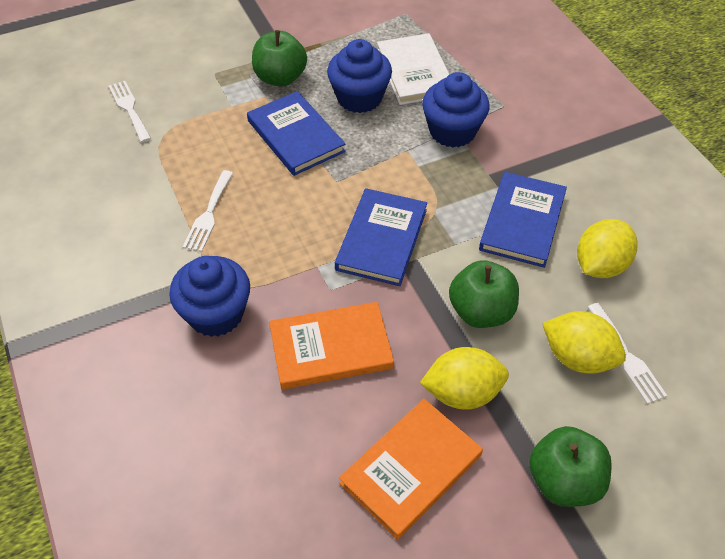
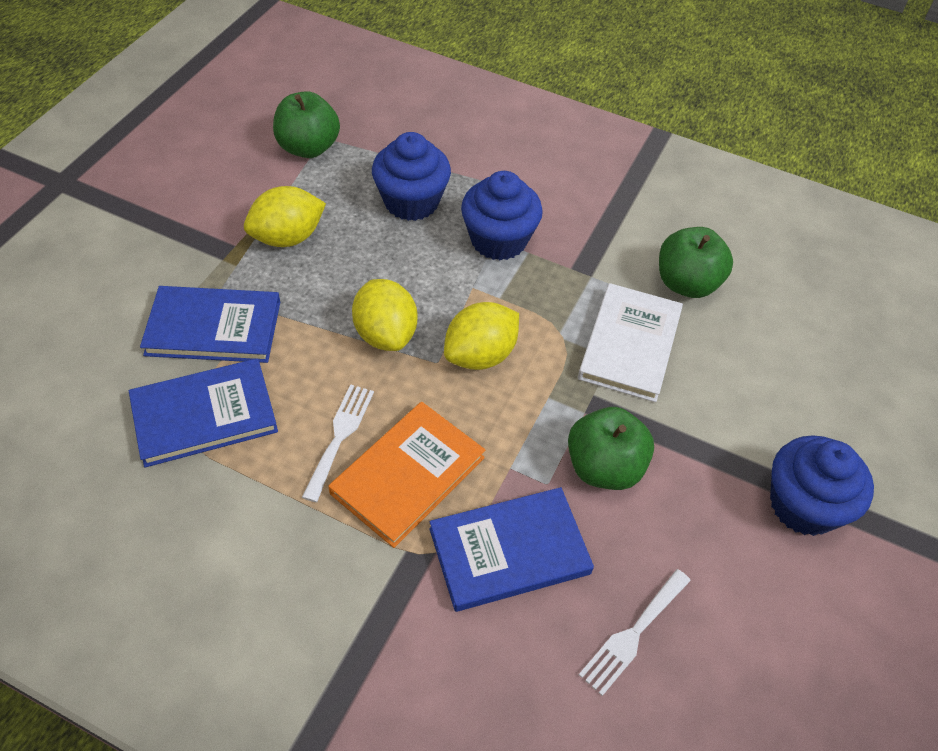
orange book: [269,302,394,390] [339,399,483,540] = 2 -> [329,402,485,548] = 1
white fork: [109,81,151,143] [183,170,233,252] [588,303,667,404] = 3 -> [302,384,374,502] [579,569,691,696] = 2

